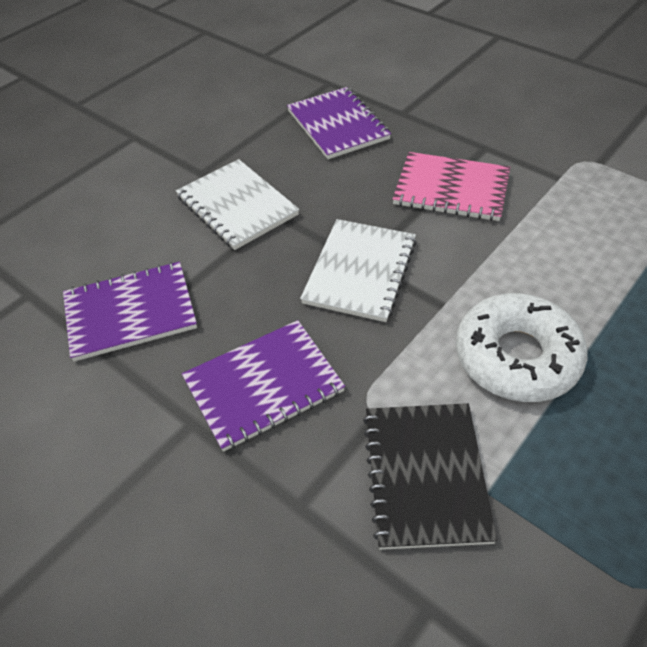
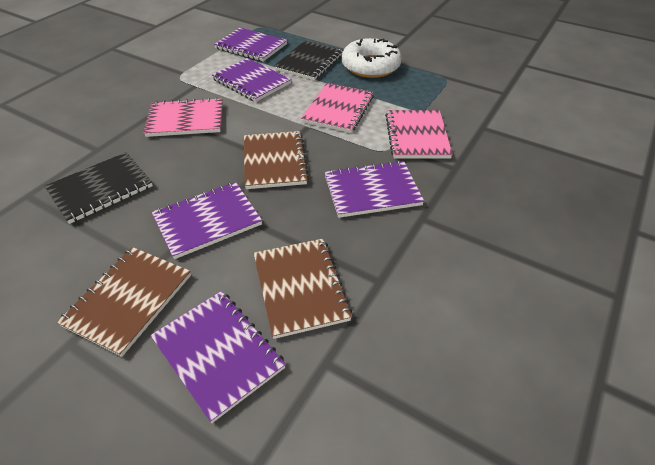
black notebook: [363,403,497,550] = 1 -> [45,152,153,224] [274,40,343,80] = 2
brown notebook: none = 0 -> [56,247,191,357] [244,131,309,189] [254,239,352,339] = 3
pink notebook: [393,152,510,221] = 1 -> [144,98,223,137] [301,83,374,133] [385,110,453,159] = 3
purple notebook: [63,262,197,362] [182,320,345,452] [287,87,391,159] = 3 -> [150,291,286,423] [152,182,262,259] [212,58,291,102] [214,28,287,62] [324,161,424,218] = 5
white notebook: [176,159,299,250] [300,219,417,322] = 2 -> none = 0

